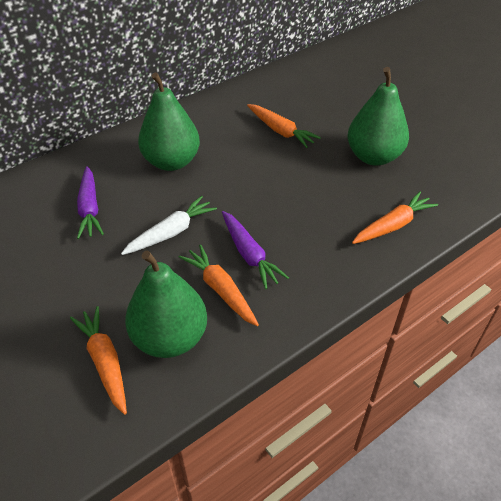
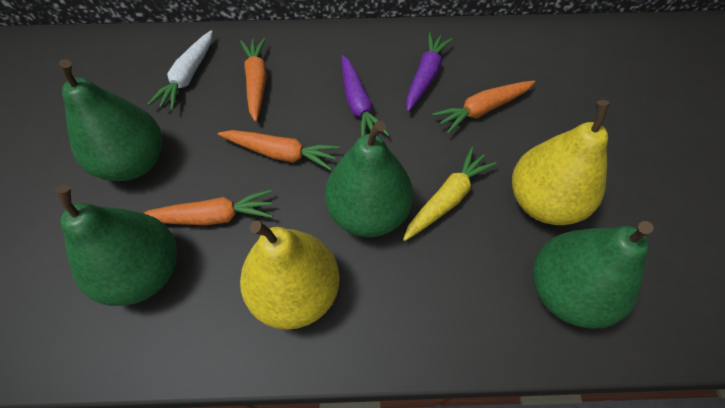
green pear: [125,251,207,358] [138,72,200,171] [347,67,409,166] = 3 -> [55,185,177,306] [59,59,162,181] [325,121,413,237] [533,221,654,329] = 4
yellow carrot: none = 0 -> [403,147,497,241] = 1
yellow pear: none = 0 -> [240,220,340,330] [512,100,609,225] = 2

